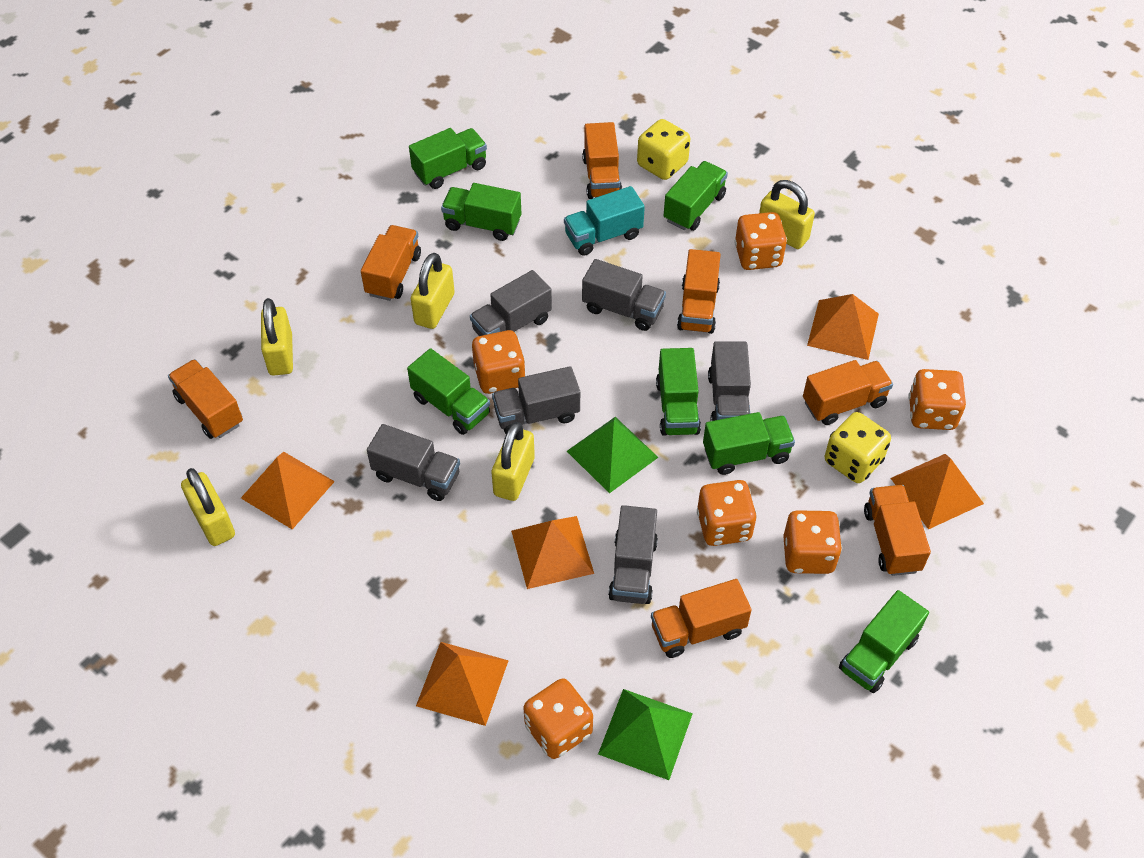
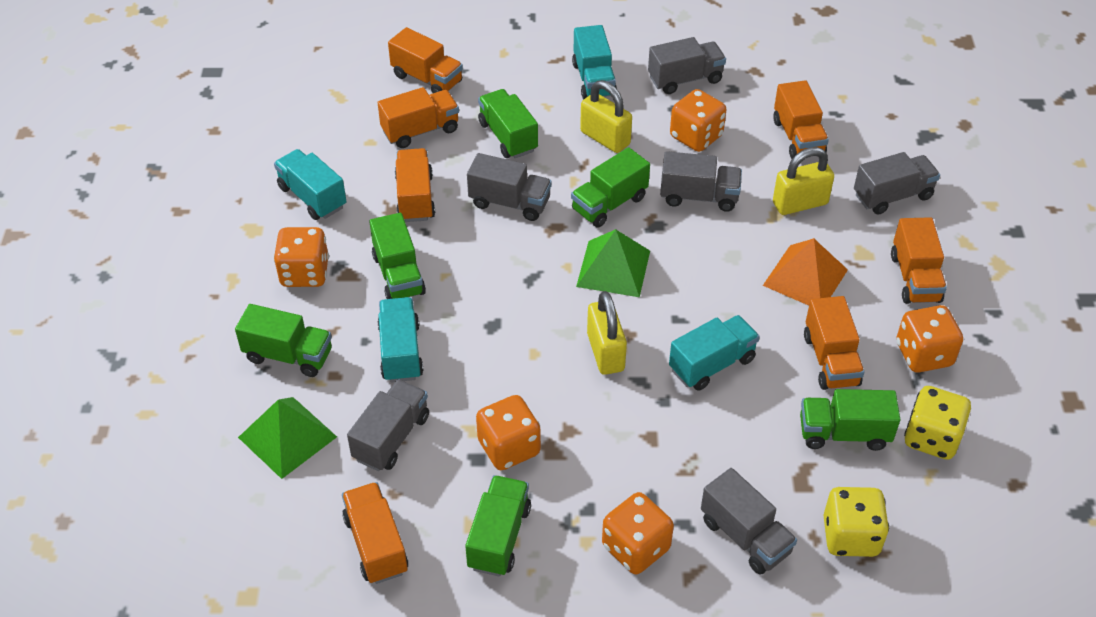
green truck: [407,348,490,435] [409,128,487,189] [441,183,521,241] [656,348,701,436] [664,161,728,231] [703,412,795,475] [839,590,929,693] = 7 -> [235,304,332,377] [369,213,426,299] [465,475,531,576] [478,89,538,158] [571,147,650,227] [800,389,900,451] = 6
orange dice: [472,330,526,394] [523,678,593,759] [697,480,757,546] [734,212,787,270] [783,510,842,574] [908,369,966,430] = 6 -> [273,227,329,287] [476,395,541,470] [602,492,674,574] [670,89,726,152] [896,305,963,372] = 5
orange pyramid: [241,452,335,529] [416,642,509,726] [511,516,594,589] [807,294,879,360] [891,454,984,529] = 5 -> [763,238,848,306] = 1
turquoise truck: [564,186,645,256] = 1 -> [274,149,347,220] [377,297,424,382] [572,25,617,99] [669,315,760,391] = 4
yellow padlock: [181,468,235,546] [261,298,293,376] [411,253,455,329] [491,422,535,501] [759,180,815,249] = 5 -> [580,80,632,153] [587,291,627,375] [773,147,834,215] = 3

